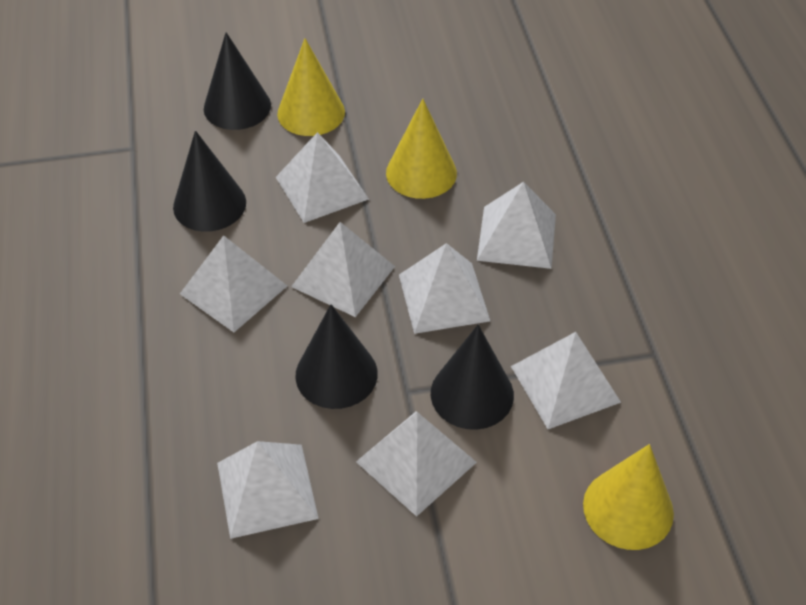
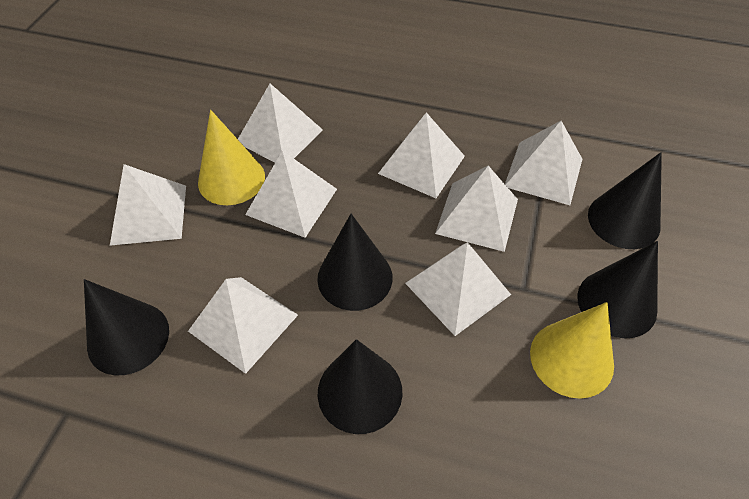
black cone: [173,130,246,232] [204,32,271,130] [295,304,378,409] [431,325,514,430] = 4 -> [84,279,169,375] [317,214,393,311] [318,339,403,434] [577,241,658,338] [588,152,662,249] = 5
yellow cone: [277,38,345,136] [386,99,457,199] [583,444,674,550] = 3 -> [198,110,265,205] [530,302,614,399] = 2

